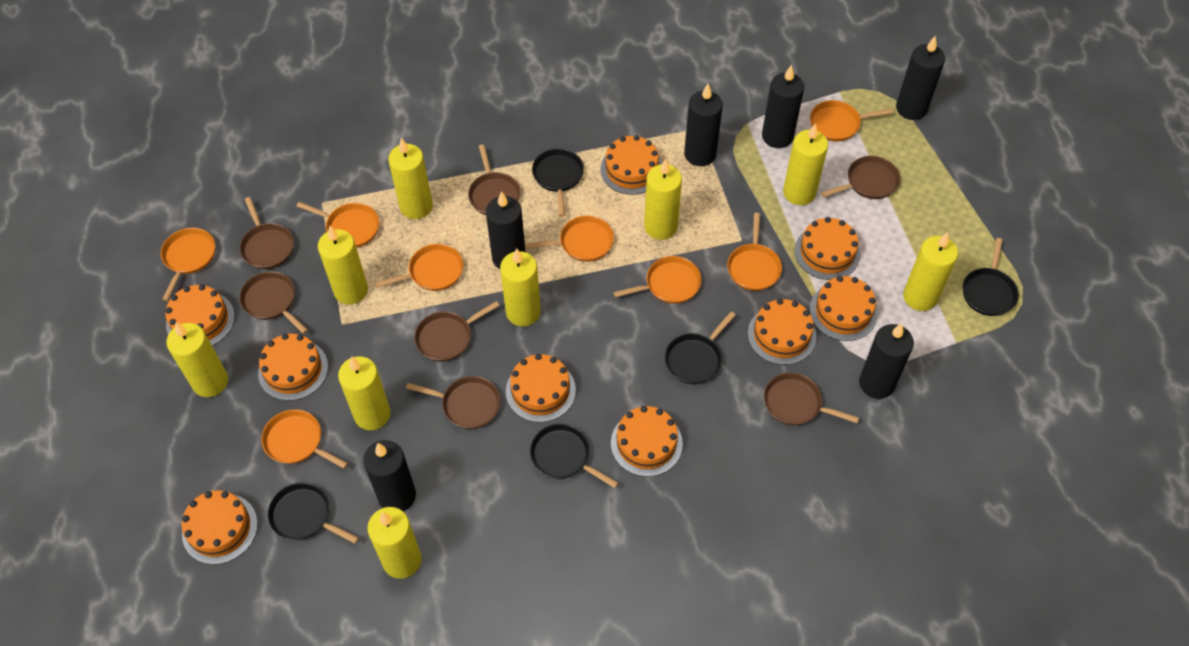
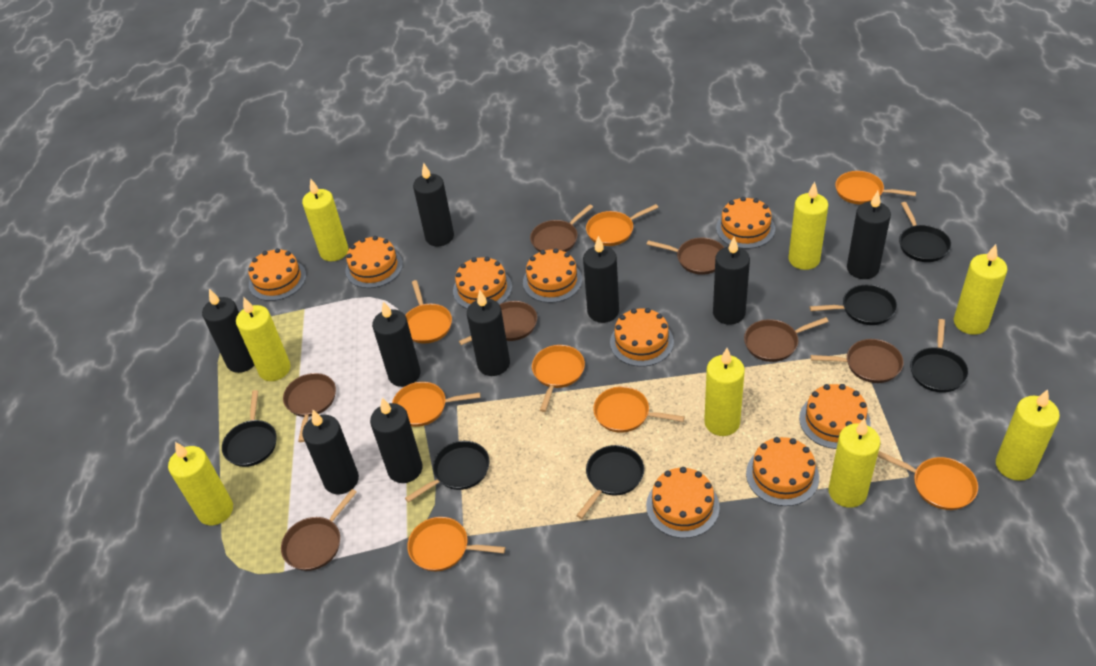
black candle: [363,440,416,511] [486,191,526,269] [684,84,723,166] [762,65,804,148] [859,323,914,399] [896,36,945,120] = 6 -> [202,289,254,373] [302,410,359,494] [370,398,423,483] [372,301,421,387] [413,163,454,246] [467,290,510,376] [583,236,619,323] [713,237,750,325] [847,191,891,279] = 9
black pan: [268,483,359,544] [530,424,618,488] [532,149,584,216] [665,311,736,384] [962,238,1019,316] = 5 -> [222,390,276,467] [405,441,490,503] [576,445,644,519] [810,285,897,325] [899,202,951,262] [910,319,969,393] = 6
yellow candle: [166,322,228,397] [318,226,368,305] [338,356,390,430] [367,507,422,579] [388,138,433,219] [500,248,541,326] [644,159,682,240] [783,123,828,205] [903,232,958,311] = 9 -> [168,442,233,525] [236,298,290,381] [302,178,348,261] [704,348,745,436] [788,182,828,270] [828,418,881,508] [954,244,1008,335] [996,389,1060,481] = 8

